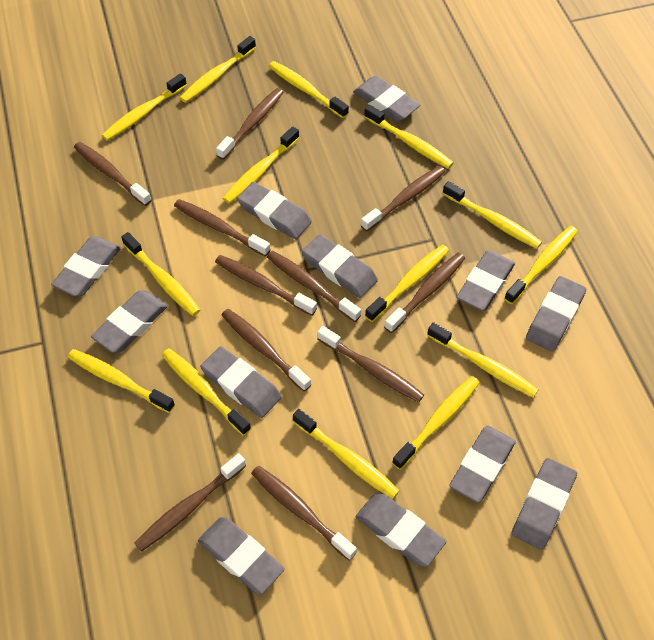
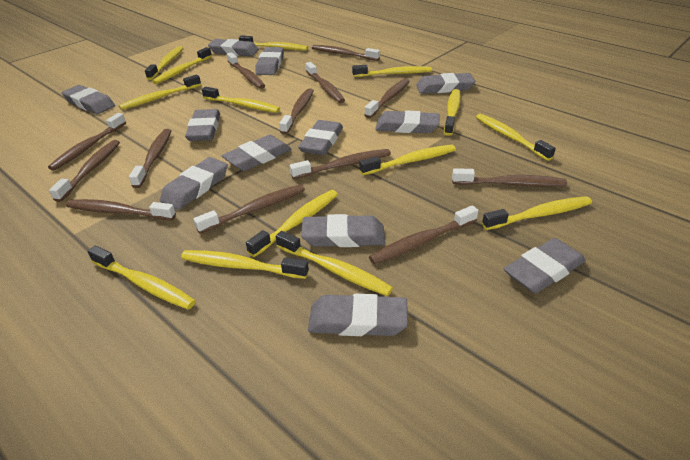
brown toothbrush: [74,142,152,206] [134,453,246,552] [174,199,271,257] [215,255,317,316] [216,88,284,160] [222,309,311,392] [251,466,357,560] [267,251,361,322] [317,326,424,403] [361,166,445,232] [384,253,465,333] = 11 -> [48,113,126,171] [49,140,120,202] [66,199,176,220] [129,129,171,188] [193,184,305,234] [227,52,265,89] [279,88,314,134] [290,149,391,179] [306,62,345,103] [312,45,380,61] [364,79,410,118] [369,205,478,264] [452,168,567,187] = 13

